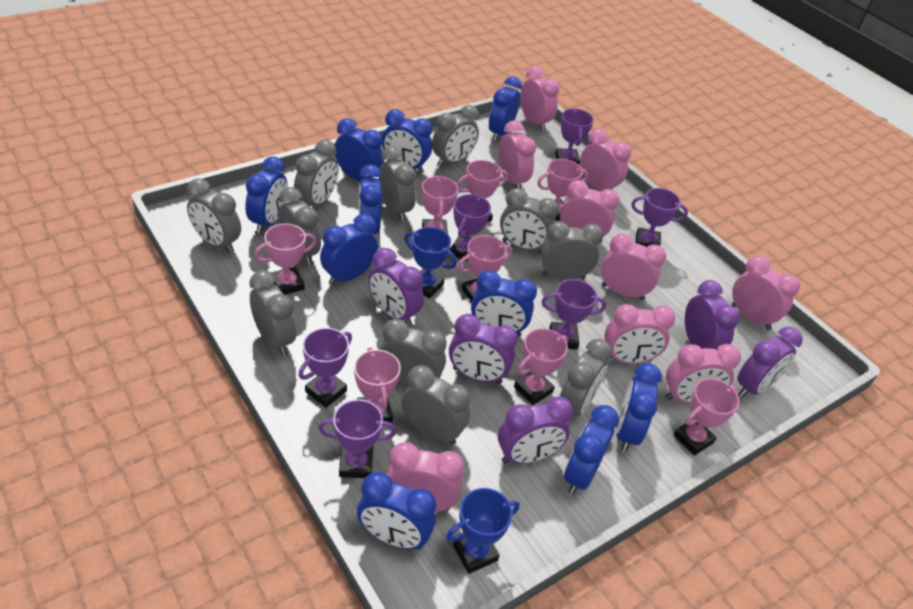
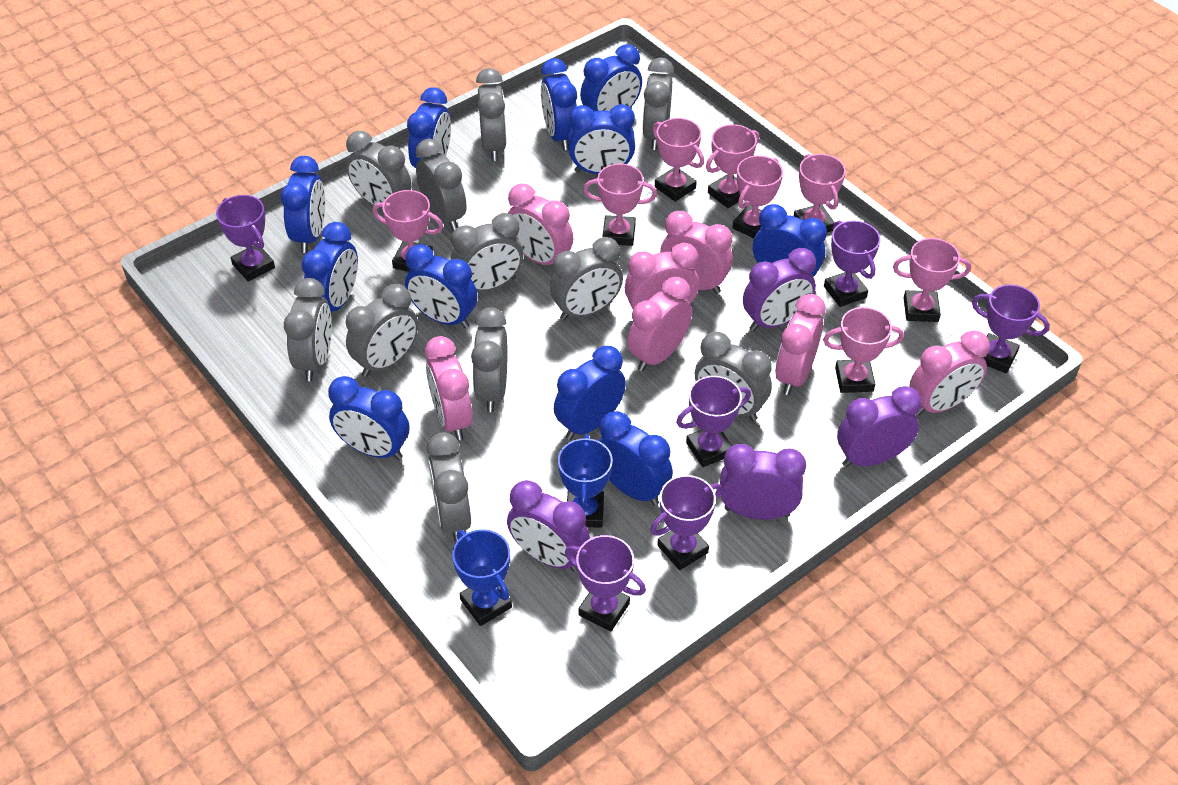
blue clock: [245,156,288,233] [320,214,378,285] [335,118,384,181] [357,472,436,550] [359,165,383,234] [382,109,432,173] [471,270,537,337] [489,76,522,141] [564,405,619,495] [616,363,662,452] = 10 -> [281,156,325,253] [301,222,358,312] [328,376,409,460] [405,244,478,329] [407,87,451,168] [541,58,577,150] [554,346,626,440] [568,104,635,174] [580,44,642,111] [598,411,673,506] [753,204,827,277] = 11
pink clock: [387,442,464,512] [499,120,536,188] [520,66,559,131] [560,180,619,244] [580,129,631,190] [601,234,666,300] [605,304,675,364] [665,344,741,403] [732,256,800,330] = 9 -> [425,336,473,440] [508,184,573,265] [625,242,699,309] [627,277,692,371] [660,211,733,294] [775,294,826,395] [910,330,990,416] = 7
purple clock: [368,248,424,326] [449,314,518,384] [498,397,573,464] [685,280,739,350] [737,327,803,398] = 5 -> [507,480,590,572] [720,444,806,520] [743,248,816,331] [837,386,921,467] = 4

